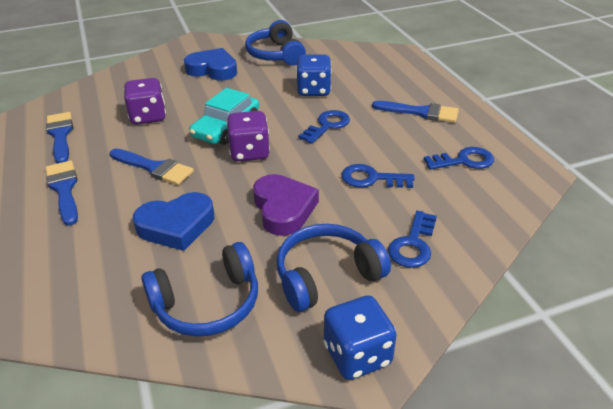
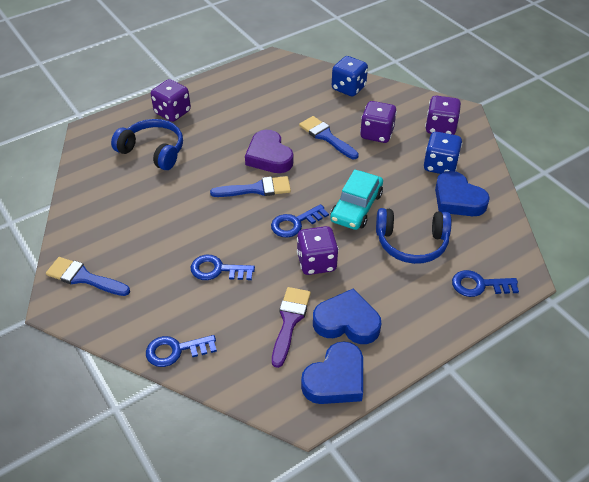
blue brush: [46,112,73,164] [46,160,78,226] [110,149,194,185] [372,101,458,123] = 4 -> [46,257,130,296] [210,176,291,197] [299,116,359,159] = 3
blue headphones: [141,242,258,337] [245,20,306,65] [277,224,391,312] = 3 -> [111,119,183,170] [376,208,451,264] = 2
blue heart: [133,192,214,251] [184,48,237,81] = 2 -> [301,341,363,404] [313,289,381,344] [435,171,490,216] = 3
purple brush: none = 0 -> [272,287,311,368] = 1
purple dice: [124,78,166,125] [226,111,270,162] = 2 -> [151,79,191,122] [297,226,339,275] [360,101,397,143] [425,96,461,135] = 4

